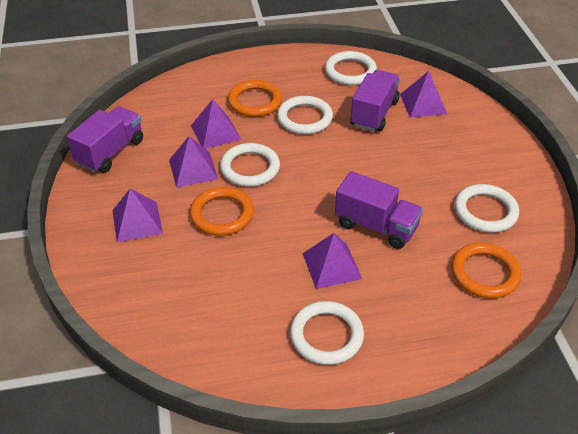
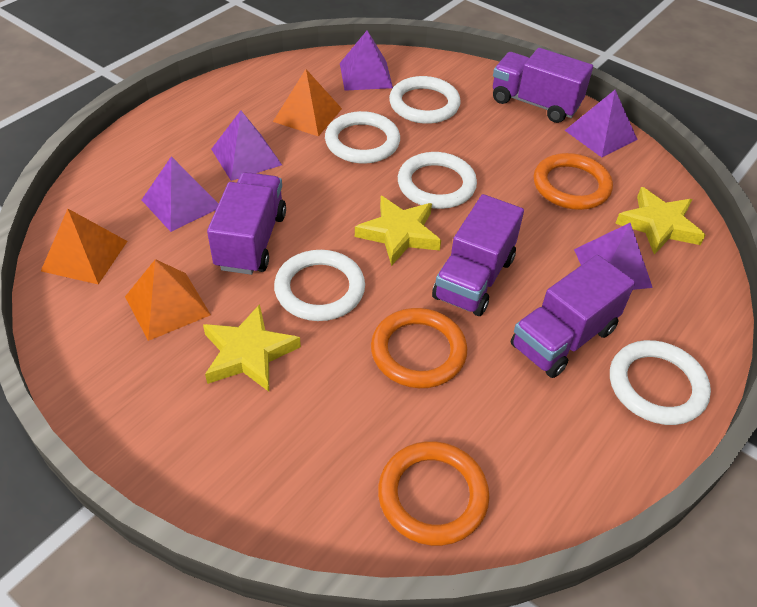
orange pyramid: none = 0 -> [41,209,128,284] [125,259,211,341] [273,69,342,137] = 3
purple truck: [67,106,143,173] [335,171,423,249] [350,70,400,132] = 3 -> [207,172,286,275] [432,194,524,316] [493,48,593,123] [511,255,635,378] = 4
yellow star: none = 0 -> [203,304,301,392] [355,196,441,266] [615,187,705,255] = 3

